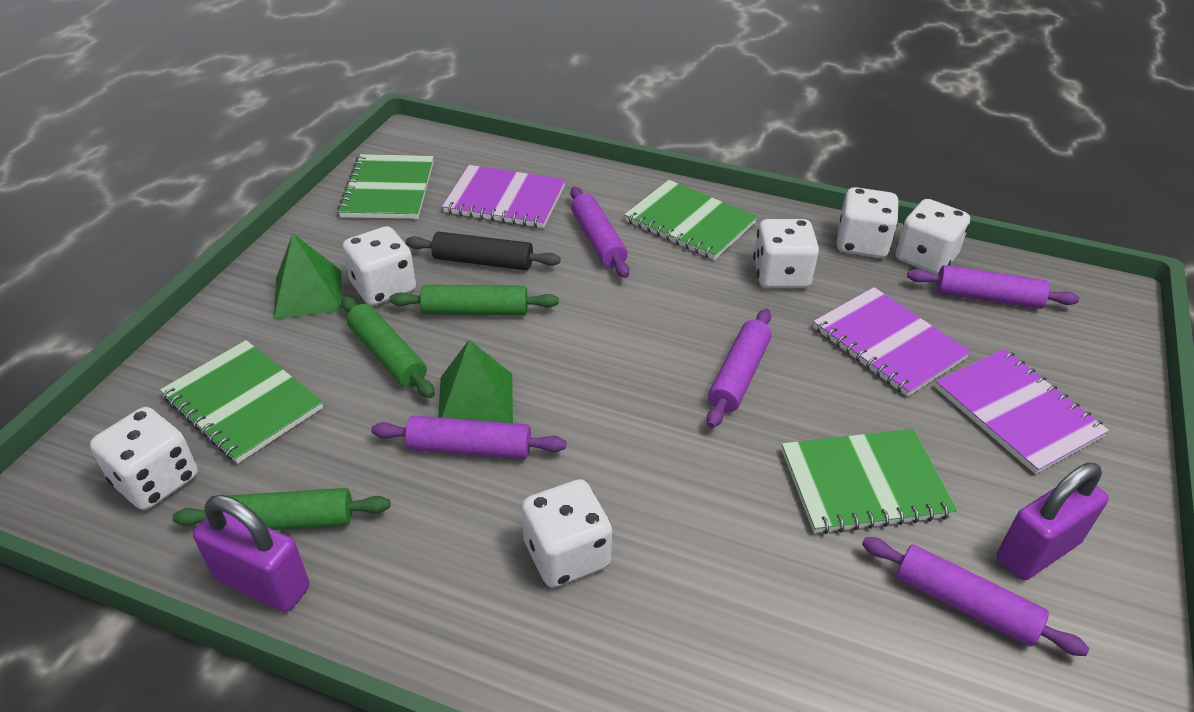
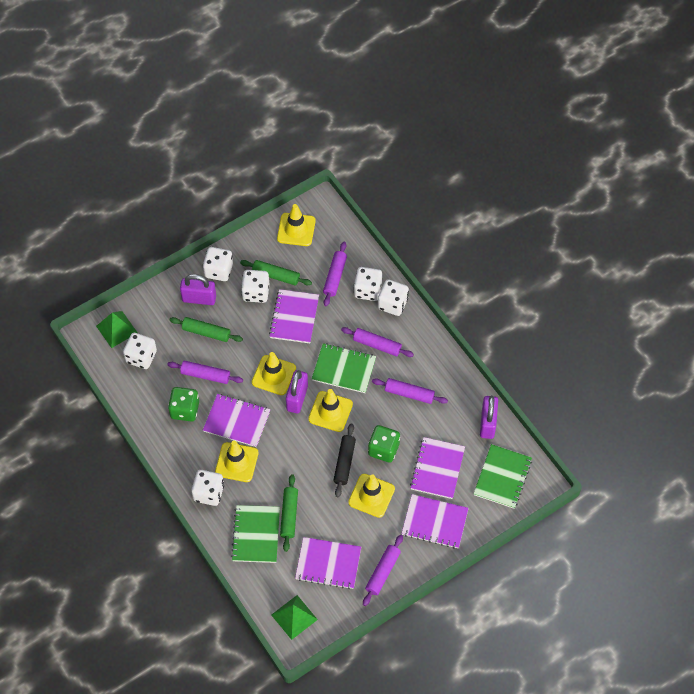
green dice: none = 0 -> [168,387,199,422] [368,425,400,463] = 2
green notebook: [160,340,323,464] [337,154,434,219] [624,180,758,260] [782,429,957,534] = 4 -> [231,505,280,563] [312,343,376,393] [473,444,532,509] = 3
purple notebook: [442,165,566,228] [813,287,971,397] [935,349,1109,474] = 3 -> [203,394,270,447] [269,289,319,343] [295,537,361,589] [401,494,469,549] [410,437,465,499] = 5
purple padlock: [193,495,309,612] [997,462,1109,580] = 2 -> [180,274,216,305] [286,370,308,413] [480,396,498,439] = 3
yellow traffic cone: none = 0 -> [215,441,259,482] [252,352,296,395] [277,204,316,246] [308,389,353,432] [348,474,395,518] = 5

